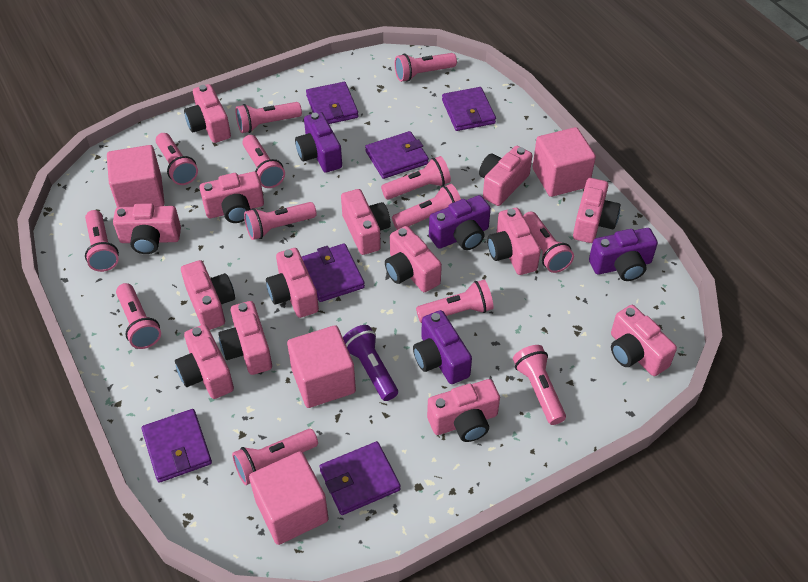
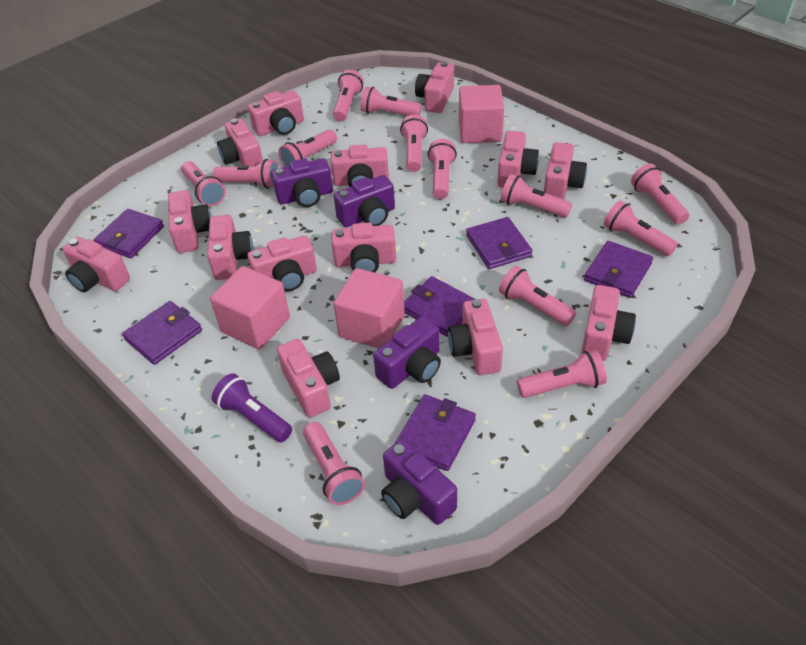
pink cube: [107,145,165,207] [249,451,329,545] [287,325,356,408] [532,127,596,197] = 4 -> [210,266,290,349] [334,268,405,349] [459,85,504,143] = 3

